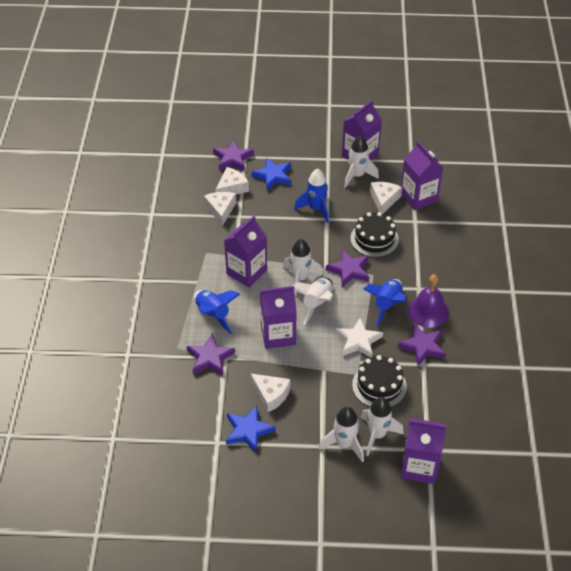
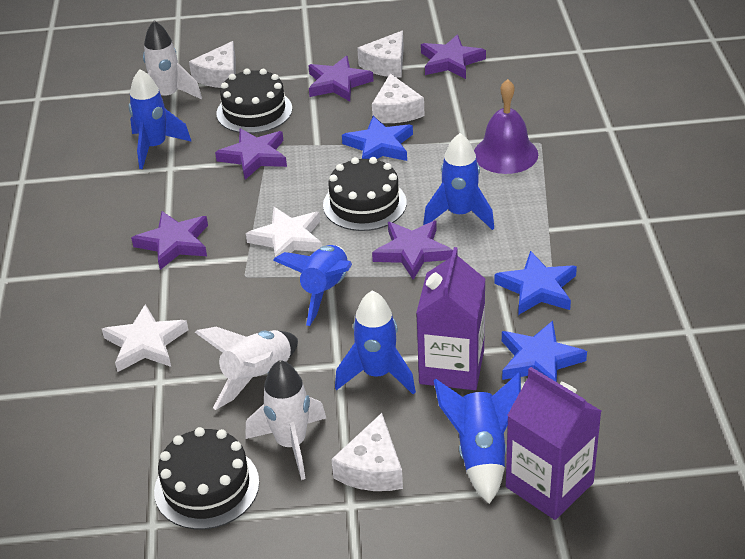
black cake: [350,212,399,257] [352,355,407,407] = 2 -> [154,427,259,529] [216,68,292,134] [323,157,407,231] = 3
blue rocket: [194,290,240,334] [294,169,329,223] [364,279,406,327] = 3 -> [129,69,192,169] [273,245,352,326] [335,291,416,395] [423,133,494,230] [434,373,521,504] = 5
blue star: [226,405,275,452] [251,158,291,191] = 2 -> [342,116,413,161] [494,251,577,315] [502,321,587,382] = 3
purple carton: [224,216,267,287] [260,286,297,349] [342,100,382,160] [401,141,443,210] [401,418,446,484] = 5 -> [416,247,485,390] [506,367,601,520] = 2
purple star: [187,333,235,375] [213,140,254,171] [326,249,369,287] [398,324,446,366] = 4 -> [131,211,208,270] [215,128,287,180] [308,56,374,101] [372,220,453,280] [421,35,486,79] = 5
white rocket: [283,239,323,296] [292,278,333,325] [319,406,364,462] [344,135,379,188] [360,397,404,456] = 5 -> [143,21,202,99] [195,327,298,410] [245,360,326,480] = 3
white star: [335,317,383,358] = 1 -> [102,304,188,372] [246,207,322,266] = 2

